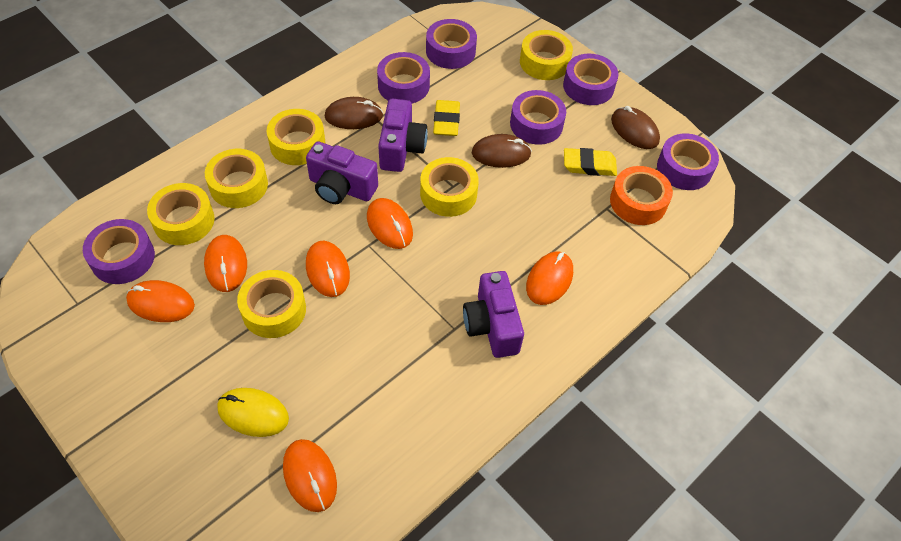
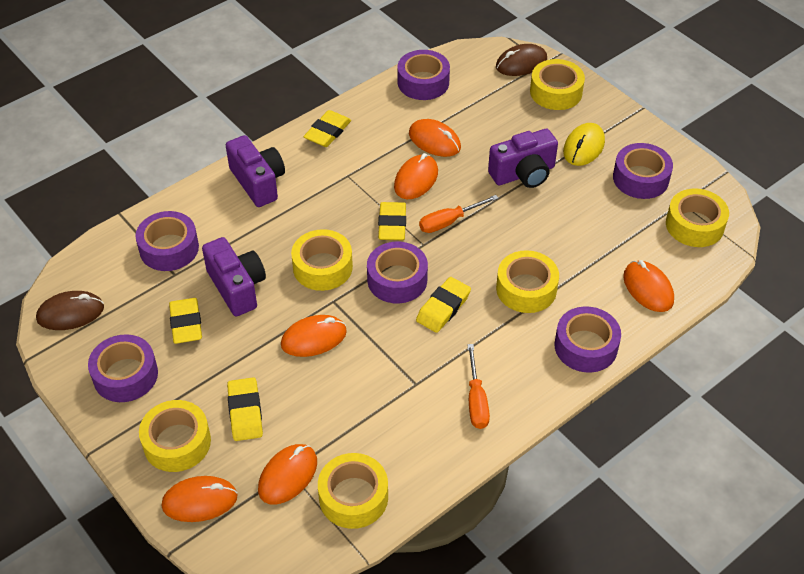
brown mouse: [325,97,383,129] [472,134,532,168] [611,106,660,149] = 3 -> [36,291,104,330] [496,44,547,76] = 2
orange screwdriver: none = 0 -> [419,195,499,233] [467,344,490,429] = 2
orange tape: [610,166,673,225] = 1 -> none = 0
yellow eraser: [433,100,460,136] [564,148,617,176] = 2 -> [169,298,202,344] [227,377,263,441] [304,110,351,147] [378,202,406,240] [416,277,471,333] = 5

